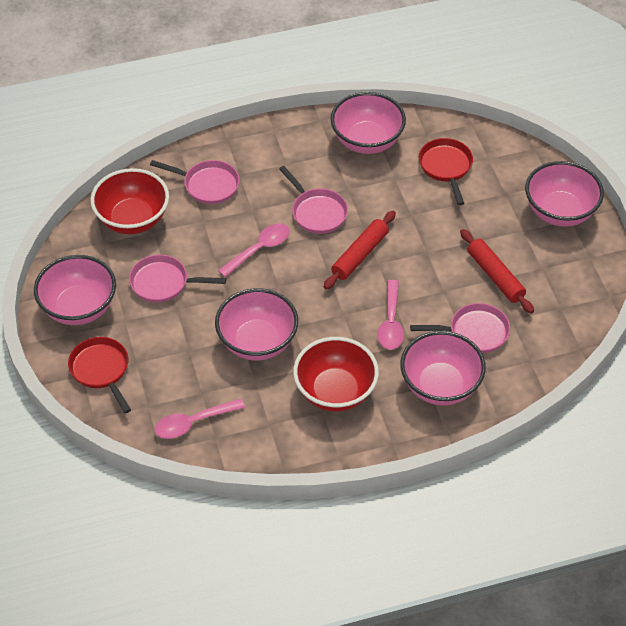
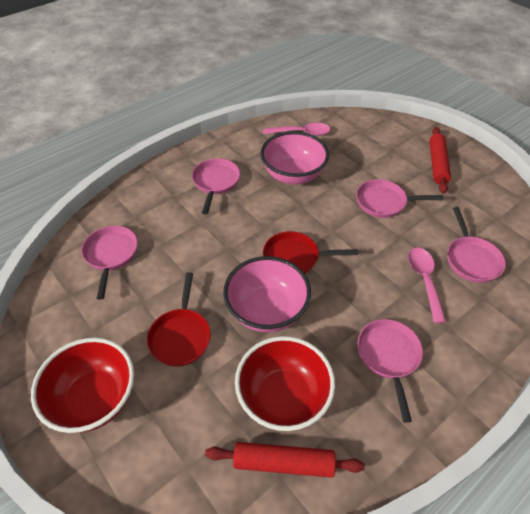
pink bowl: [34,255,116,325] [215,288,298,361] [331,92,406,154] [400,331,486,405] [525,161,604,227] = 5 -> [223,256,311,332] [261,131,329,184] = 2
pink pan: [129,255,226,303] [150,160,240,204] [279,166,348,234] [410,303,510,353] = 4 -> [81,226,138,300] [192,158,240,215] [356,179,444,218] [357,319,423,423] [447,207,506,283] = 5
pink spoon: [155,398,245,439] [218,223,290,277] [377,280,404,350] = 3 -> [263,123,330,136] [408,248,446,323] = 2

